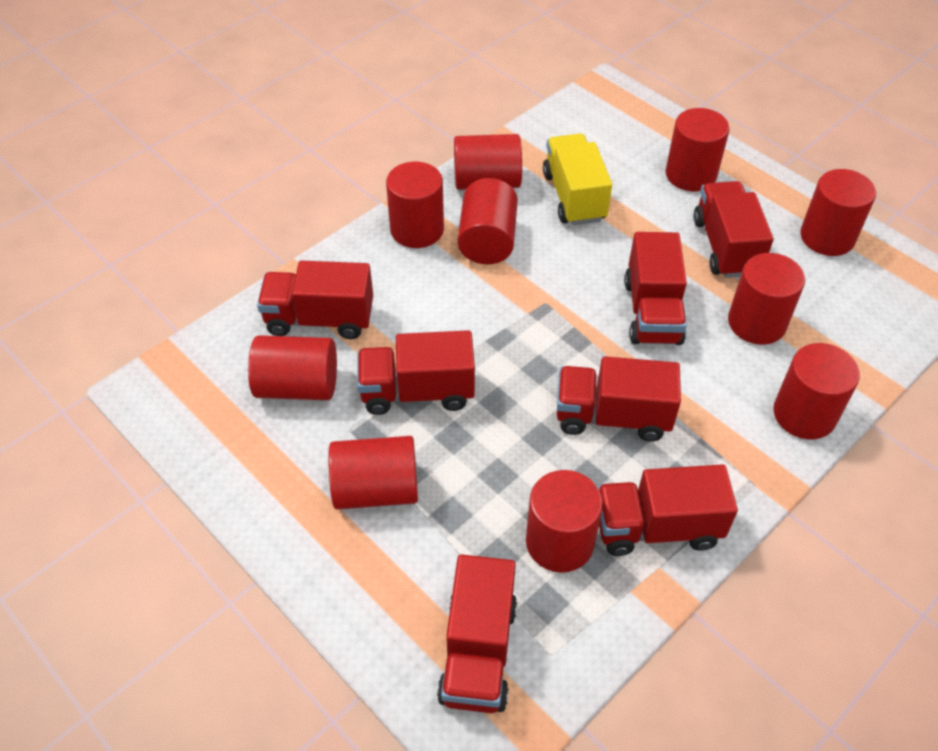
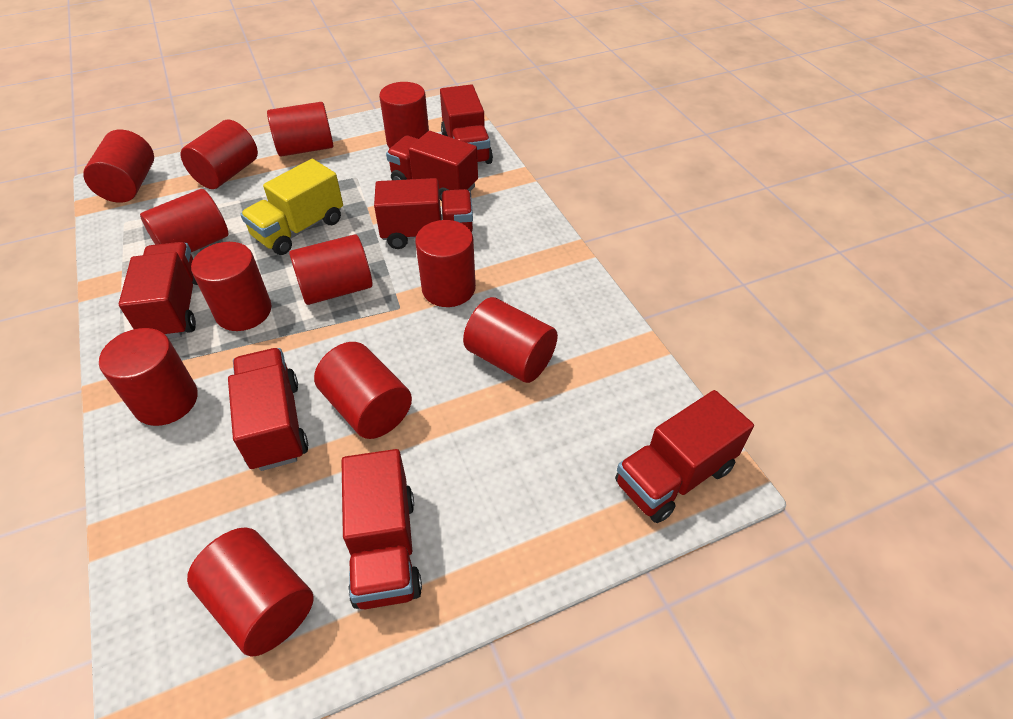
red cylinder: [248,335,337,400] [328,436,418,510] [386,162,444,248] [454,134,522,190] [458,178,518,264] [526,470,603,573] [665,108,730,191] [728,253,805,345] [773,343,860,439] [800,169,876,256] = 10 -> [83,130,154,203] [99,328,198,426] [140,189,229,252] [180,120,258,189] [187,528,314,657] [191,242,272,331] [267,102,334,157] [289,234,373,305] [314,342,412,439] [379,82,429,148] [415,220,476,307] [463,297,558,383] = 12

